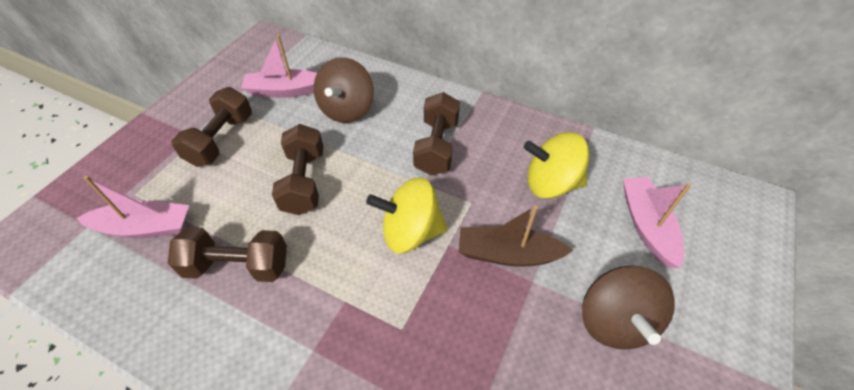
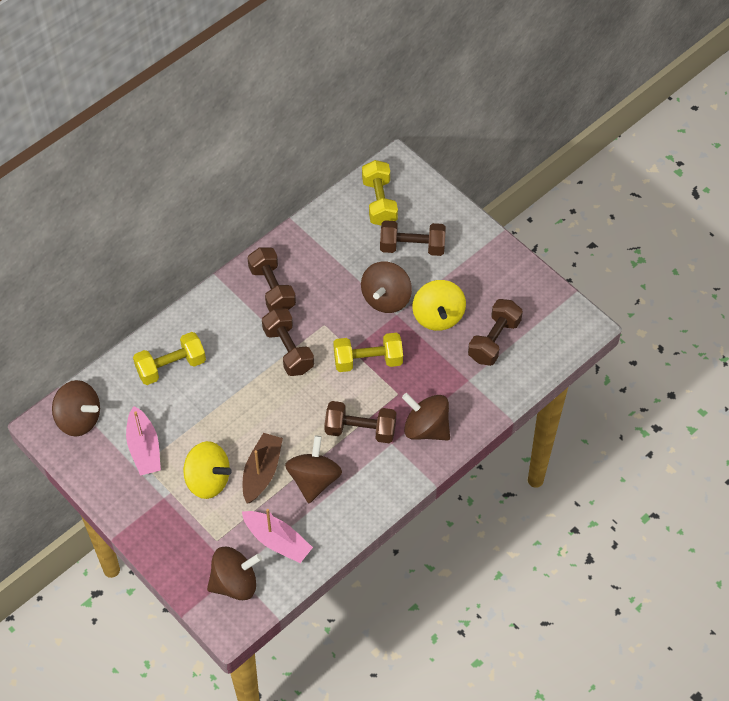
brown dumbbell: [168,227,287,282] [171,87,252,167] [272,124,323,215] [413,92,460,175] = 4 -> [247,247,296,312] [262,308,314,376] [324,401,396,443] [380,220,446,256] [468,299,523,366] = 5
brown spinning top: [314,57,374,123] [582,266,675,350] = 2 -> [52,380,100,436] [207,547,262,600] [285,435,342,503] [361,261,412,313] [402,393,450,441] = 5
pink boat: [76,176,189,238] [241,35,317,98] [623,177,691,268] = 3 -> [126,406,161,476] [242,509,313,563] = 2
yellow dumbbell: none = 0 -> [133,332,206,385] [333,333,403,372] [362,160,398,225] = 3

